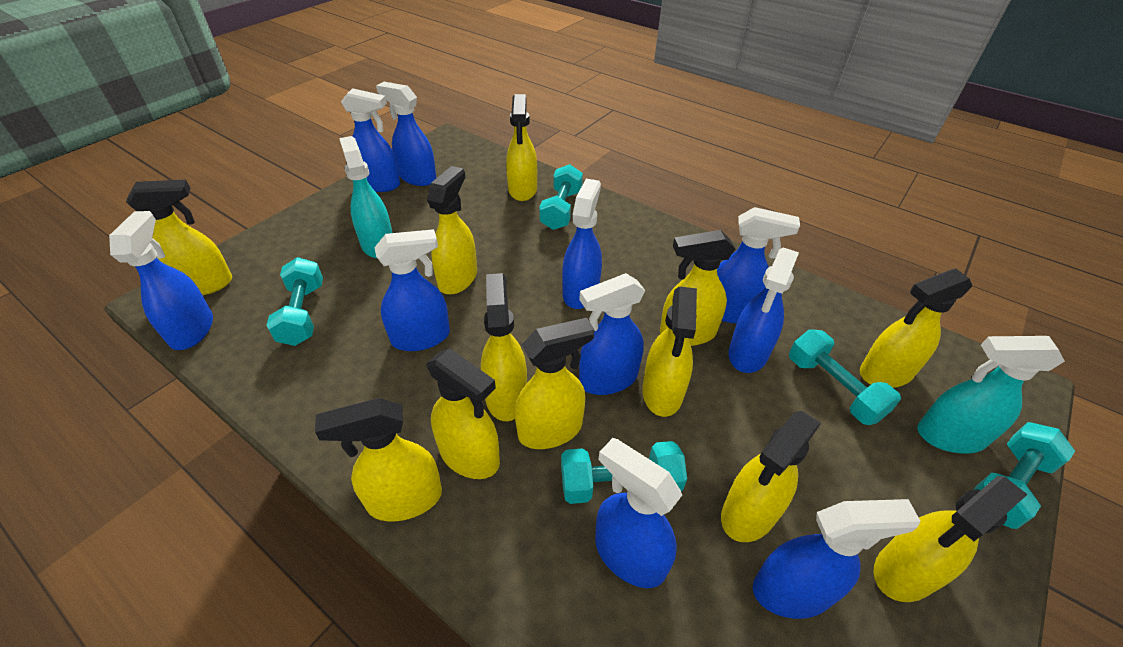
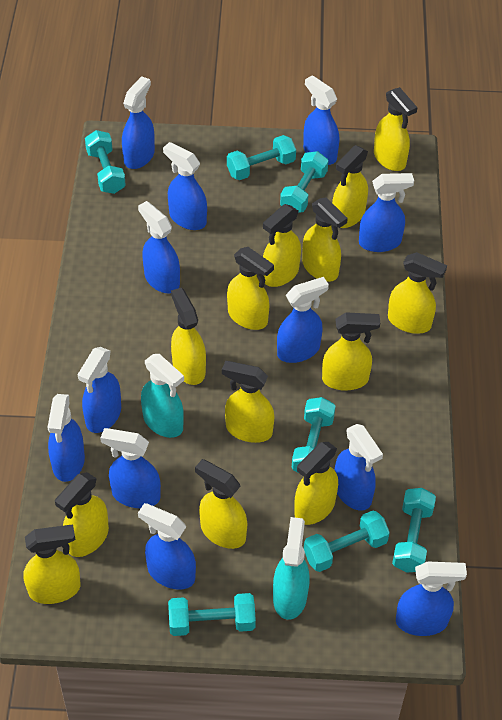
blue spray bottle: [109,211,213,350] [341,88,400,192] [375,229,450,351] [376,82,437,186] [562,179,602,309] [579,273,646,395] [595,438,682,588] [717,207,800,324] [728,248,799,373] [753,499,921,619] = 10 -> [47,394,85,482] [78,347,121,433] [100,428,161,508] [122,76,155,169] [138,201,180,293] [138,503,196,590] [163,142,207,230] [277,277,329,363] [303,75,339,165] [335,424,383,511] [359,173,414,252] [396,561,467,636] = 12
turquoise dumbbell: [266,257,323,346] [539,164,583,230] [561,441,687,504] [789,329,901,425] [974,422,1075,529] = 5 -> [85,130,126,194] [168,593,256,636] [227,135,296,180] [280,151,328,213] [292,397,336,472] [304,511,390,572] [392,488,436,573] = 7
yellow spray bottle: [126,180,232,295] [315,398,442,522] [427,166,477,295] [427,348,500,479] [481,273,527,421] [506,94,537,201] [515,318,595,449] [642,286,697,417] [660,230,735,346] [721,411,821,542] [860,269,972,388] [874,476,1028,602] = 12 -> [23,524,81,604] [55,472,109,557] [171,287,206,385] [195,459,247,549] [222,361,274,443] [227,247,274,330] [263,204,301,287] [294,442,338,525] [302,197,348,282] [322,312,380,391] [332,145,368,228] [374,87,417,171] [388,252,447,334] = 13

